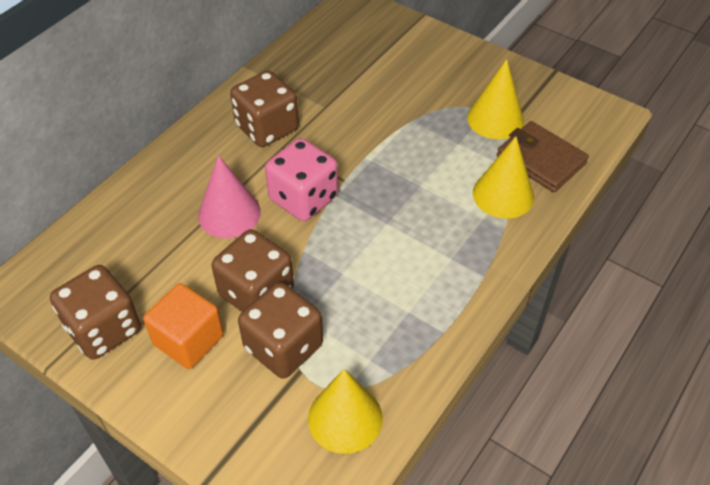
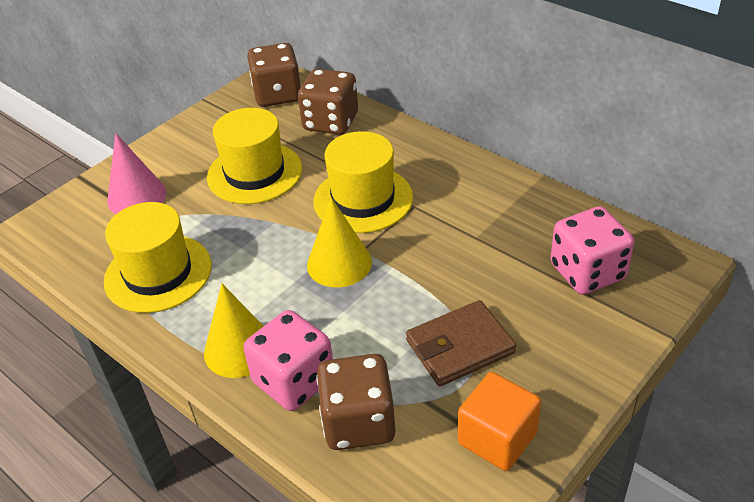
brown dice: [50,265,141,359] [212,229,294,312] [230,70,299,147] [238,282,323,379] = 4 -> [247,43,301,107] [298,69,358,135] [316,354,396,450] = 3
pink dice: [265,138,338,221] = 1 -> [243,310,333,411] [551,206,634,295] = 2
yellow cone: [308,369,383,454] [467,59,524,139] [473,136,534,219] = 3 -> [204,284,264,378] [307,197,372,287] = 2
yellow hat: none = 0 -> [104,202,212,313] [207,108,302,204] [313,131,413,233] = 3

